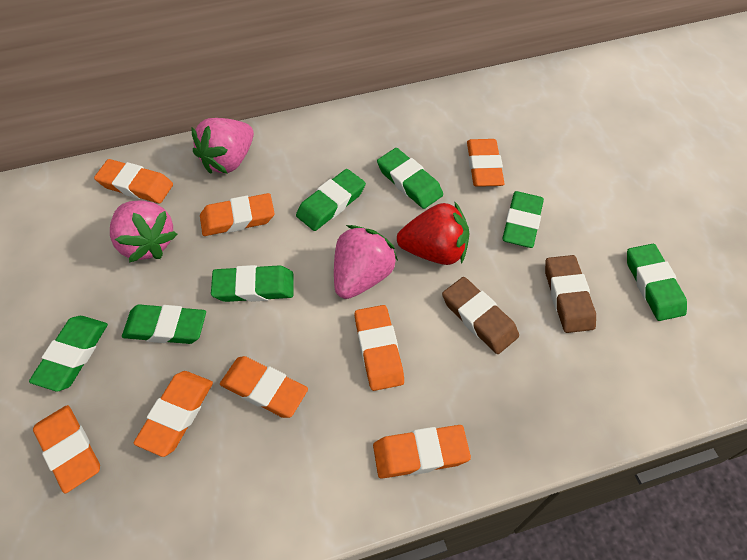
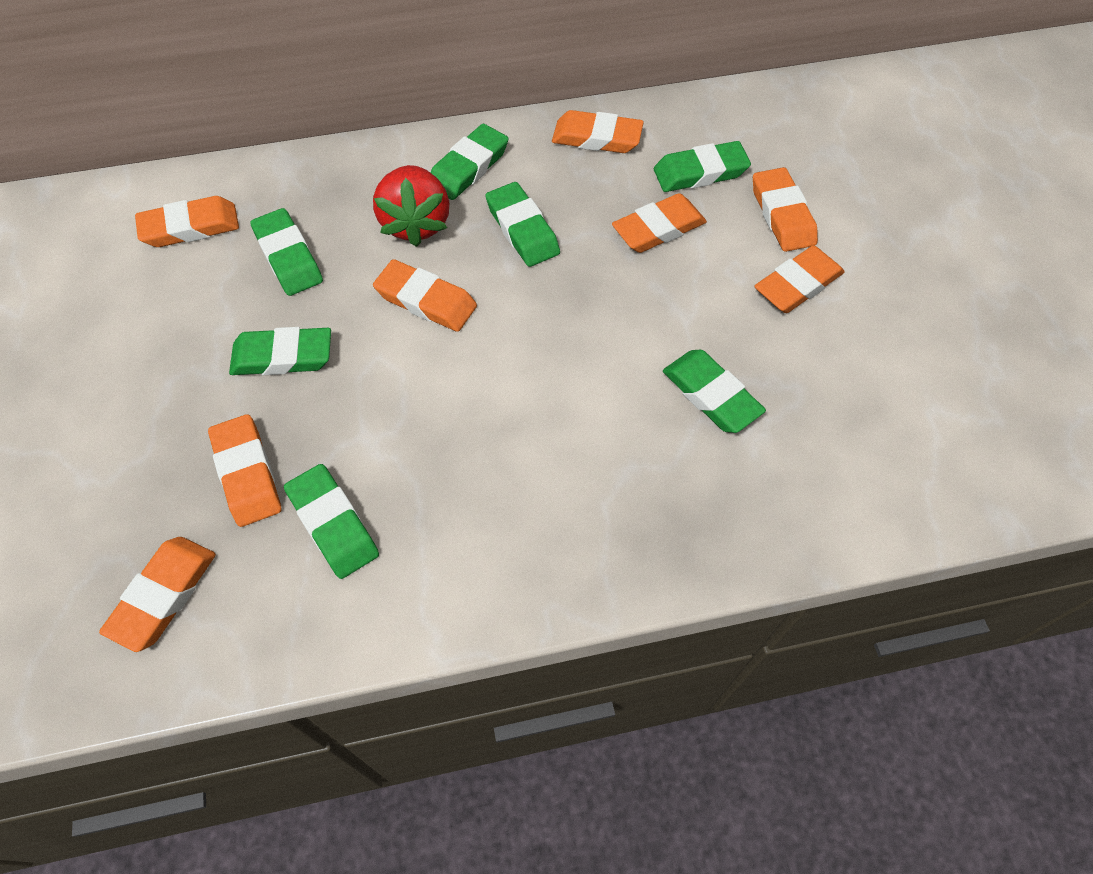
brown eraser: [442,277,519,354] [545,255,596,333] = 2 -> none = 0
pink strawberry: [110,200,177,263] [191,118,254,174] [334,225,398,299] = 3 -> none = 0

